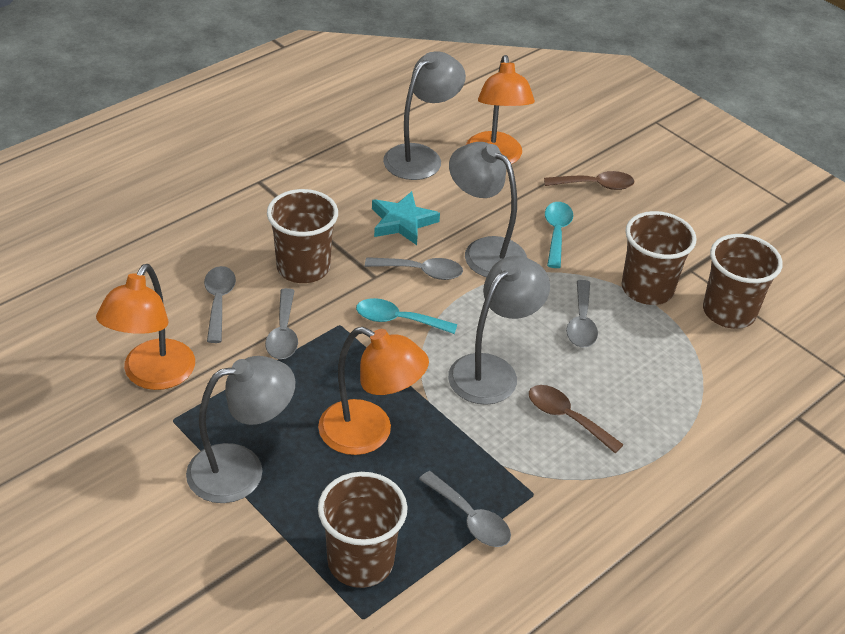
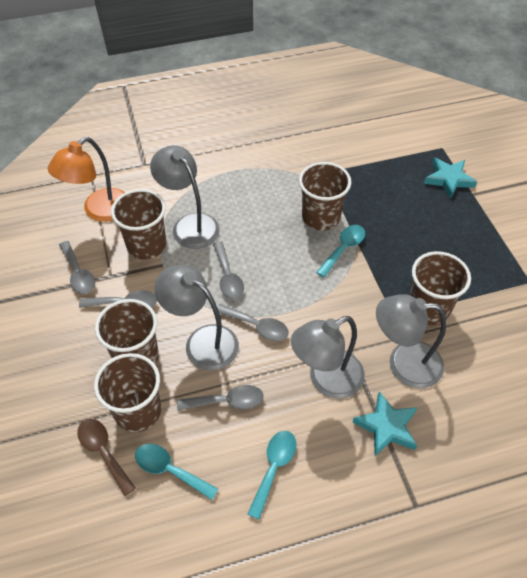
brown cup: [267,189,338,283] [318,472,408,588] [621,211,697,305] [703,234,783,329] = 4 -> [94,353,161,432] [95,299,159,364] [111,189,166,260] [299,162,351,231] [410,251,471,325] = 5
brown spoon: [529,385,624,453] [544,171,634,190] = 2 -> [77,419,136,496] = 1
orange lamp: [96,264,195,390] [318,327,429,455] [466,55,535,164] = 3 -> [48,137,125,222] = 1
turquoise spoon: [356,298,457,334] [545,202,573,268] = 2 -> [135,444,218,500] [248,431,296,519] [316,225,365,277] = 3
turquoise star: [372,191,440,245] = 1 -> [353,391,417,456] [424,157,477,199] = 2

